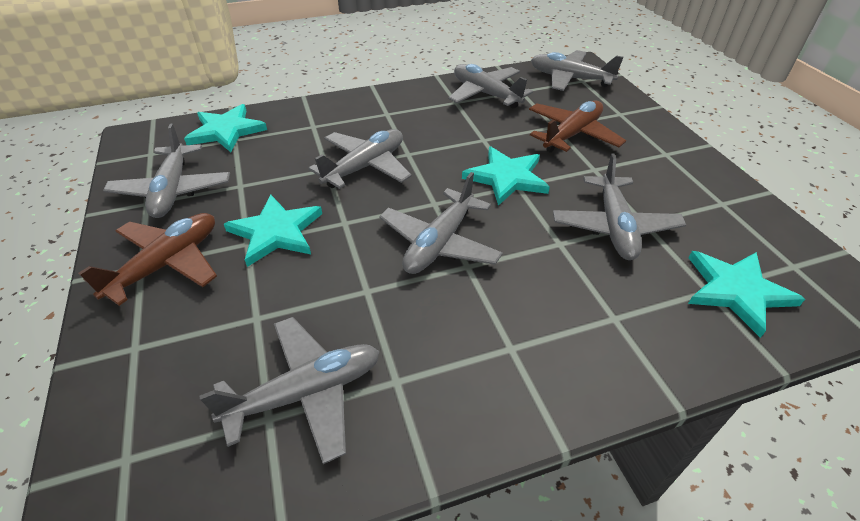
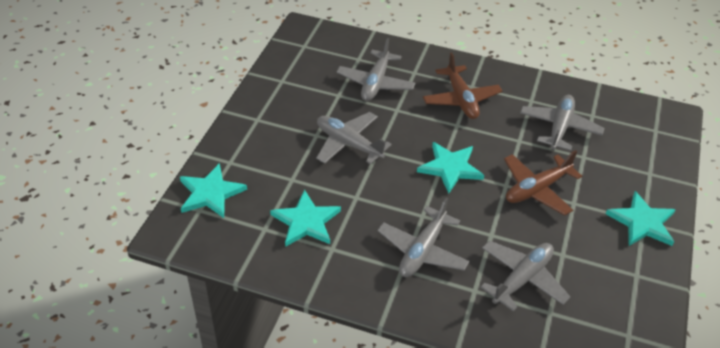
grey plane: [103,123,230,218] [199,317,380,464] [308,129,412,189] [379,172,503,274] [448,64,533,109] [531,50,623,91] [553,153,686,260] = 7 -> [316,112,392,164] [337,38,416,101] [378,197,470,277] [480,240,570,311] [520,95,604,150] = 5

